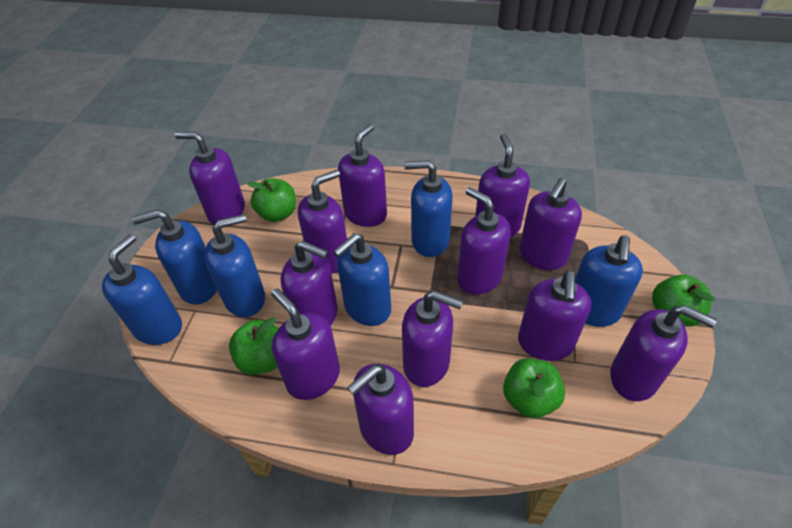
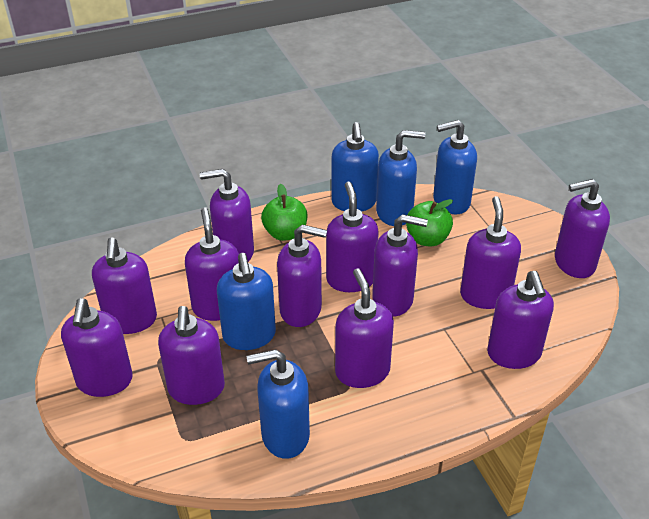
blue soap dispenser: [102,234,182,345] [132,209,217,305] [204,214,265,317] [333,233,391,326] [404,160,453,257] [575,235,643,327] = 6 -> [217,253,276,350] [247,349,310,459] [331,122,379,212] [376,130,425,226] [433,120,477,214] = 5
green apple: [229,317,279,374] [247,178,296,222] [503,358,565,418] [652,275,715,327] = 4 -> [261,183,307,241] [406,199,453,246] = 2

